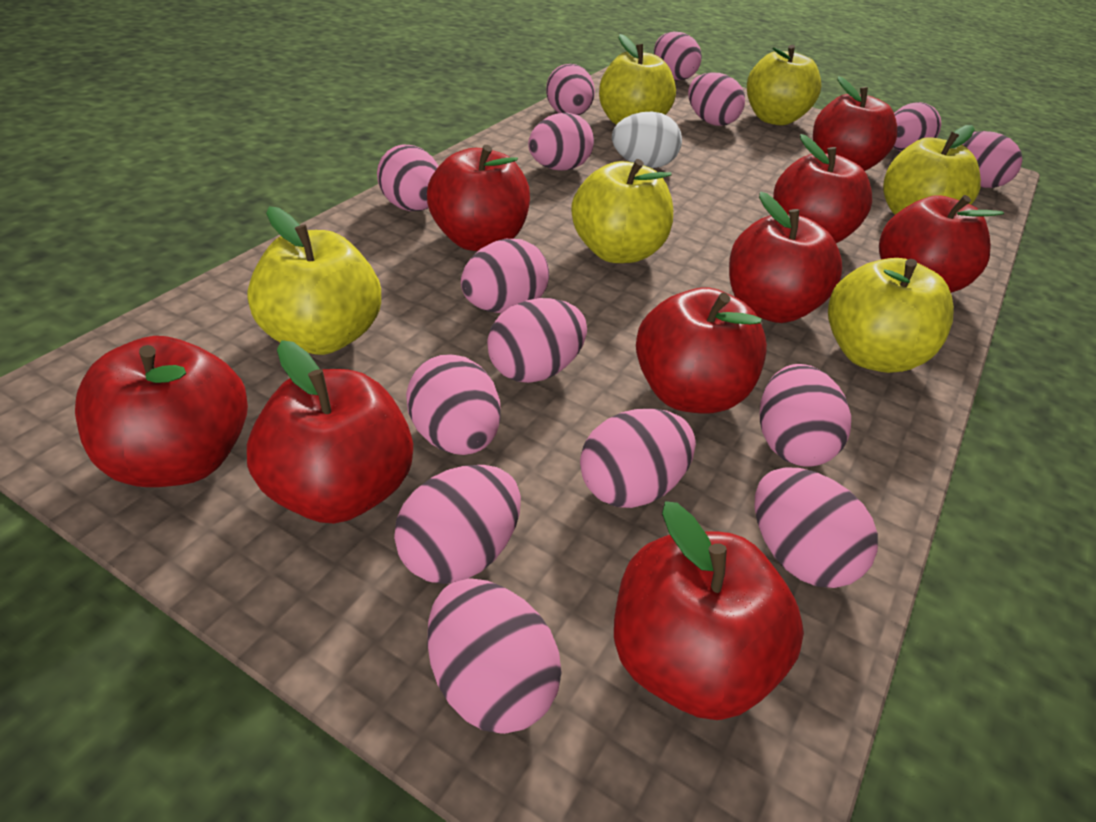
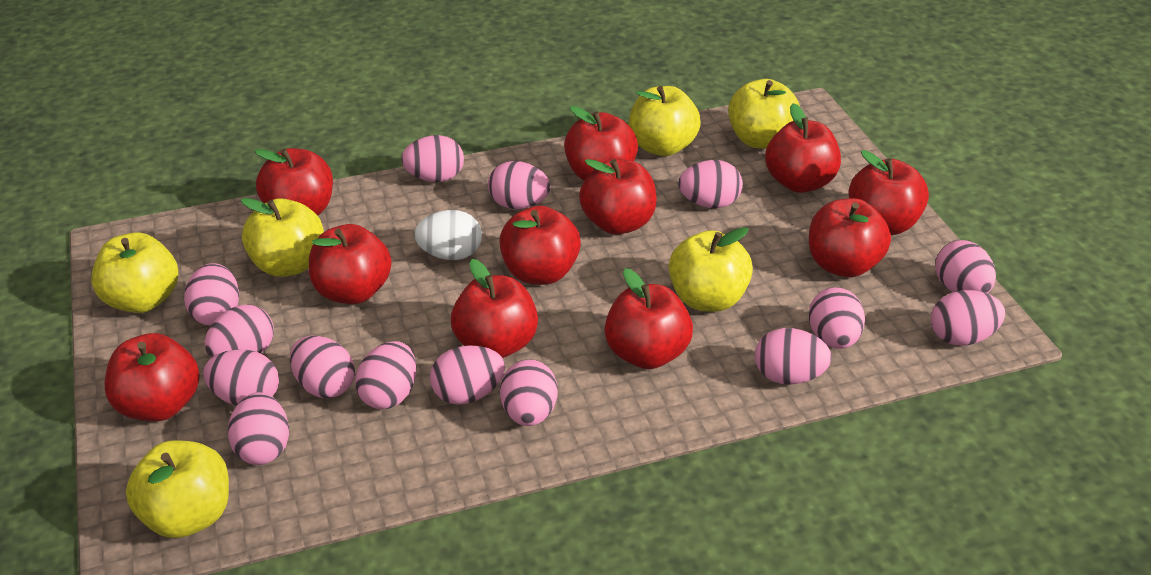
red apple: [75,336,248,487] [247,340,413,523] [427,145,530,251] [614,501,804,720] [636,287,767,414] [729,192,842,323] [773,134,872,243] [813,76,897,171] [879,195,1004,293] = 9 -> [104,333,200,421] [255,148,333,216] [309,224,392,304] [451,259,538,358] [499,206,581,285] [564,106,638,181] [579,159,657,235] [604,268,693,369] [765,103,841,193] [809,198,891,278] [848,150,929,235] = 11

